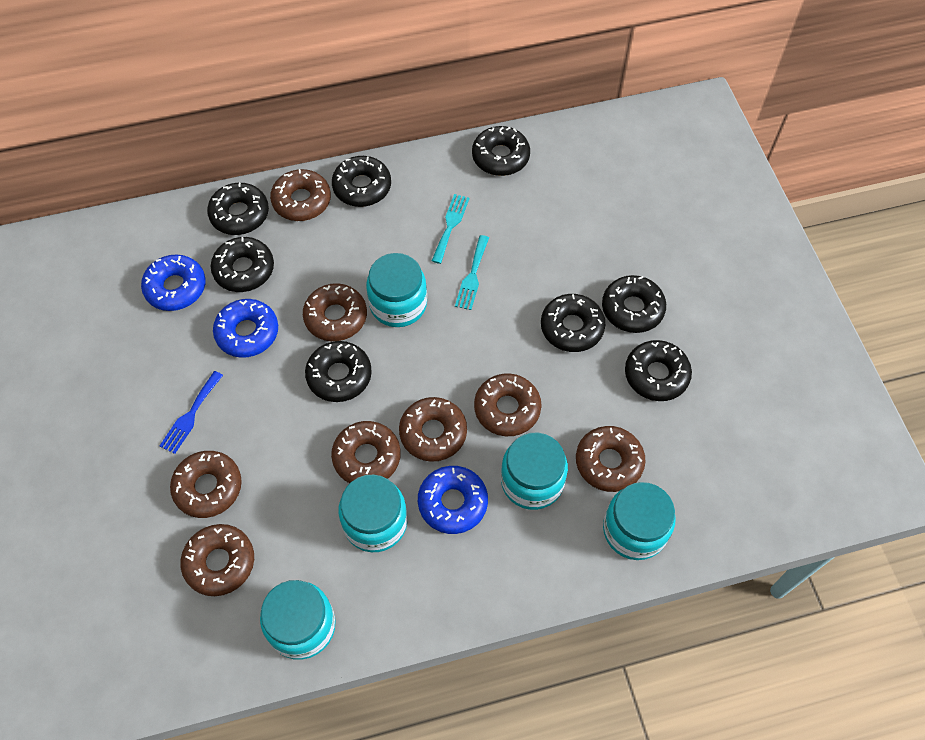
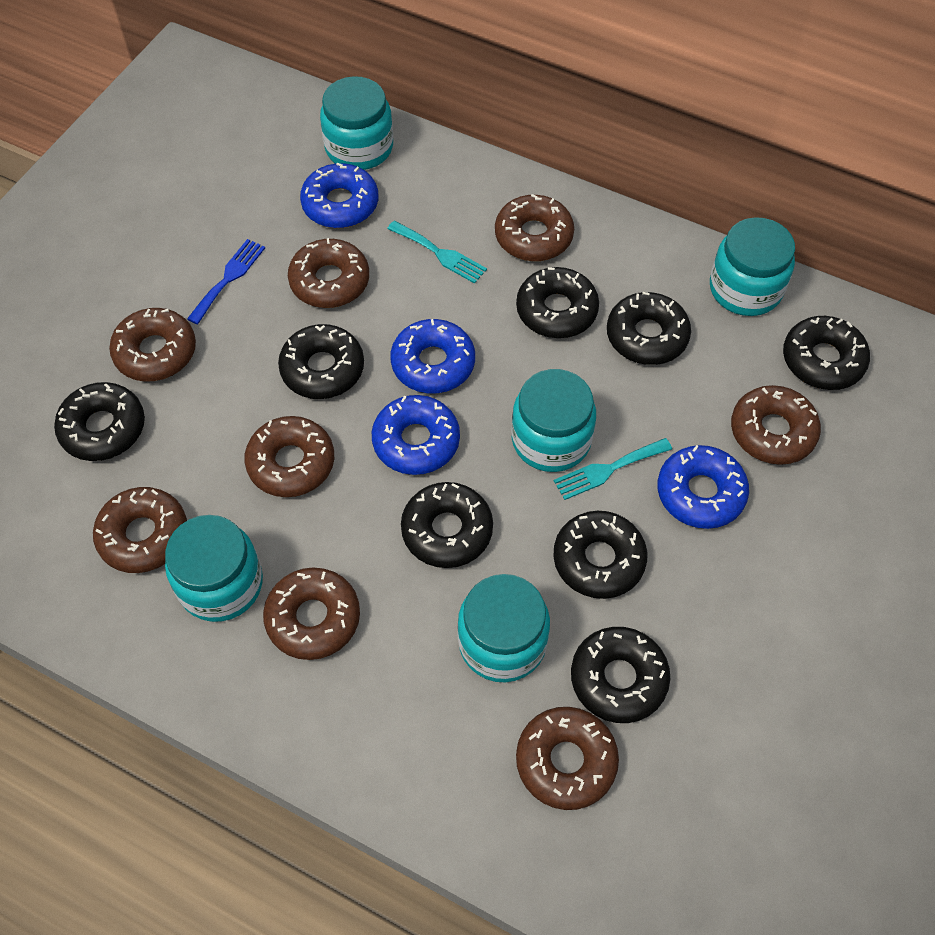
blue donut: [141,254,206,311] [213,299,278,358] [418,466,488,534] = 3 -> [300,163,378,228] [372,395,460,475] [390,319,475,393] [657,445,749,529] = 4

